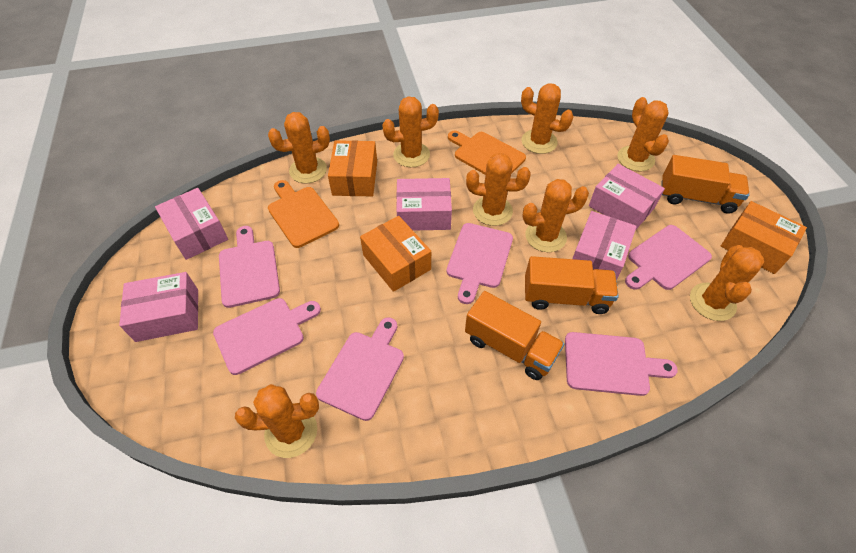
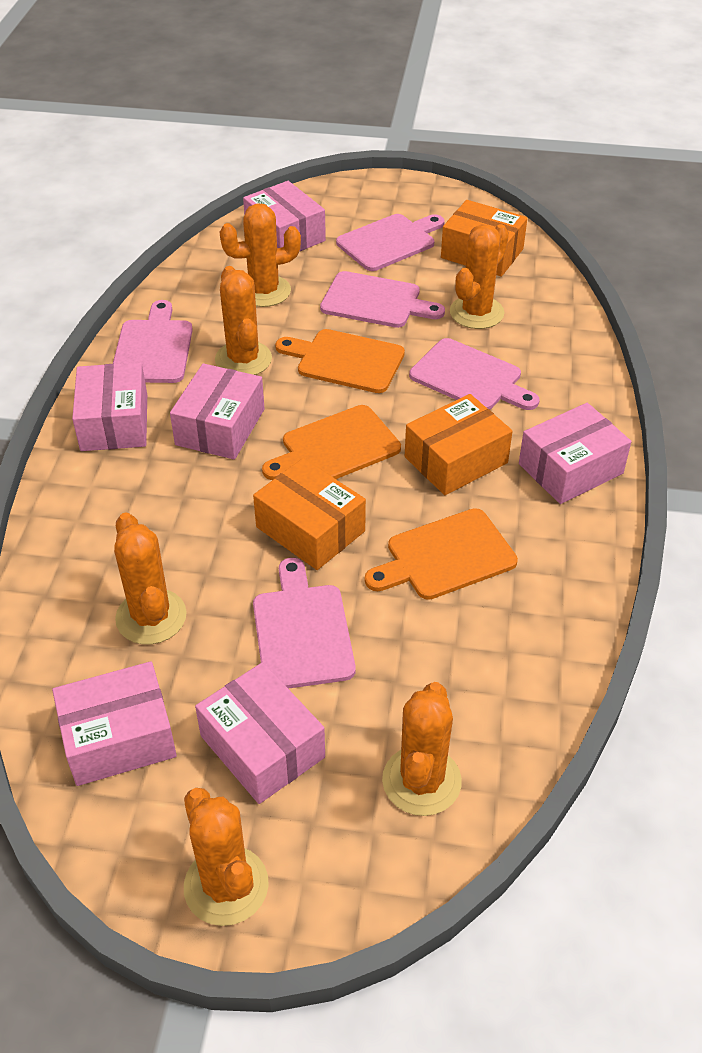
orange cactus: [235,384,319,458] [268,112,330,183] [382,96,439,167] [466,153,531,226] [521,83,574,154] [522,179,589,252] [617,97,669,171] [690,245,764,321] = 8 -> [114,513,187,644] [184,788,269,926] [215,266,272,375] [220,203,301,307] [382,682,462,816] [450,224,509,329] = 6
orange cutting board: [268,180,339,248] [448,131,526,174] = 2 -> [262,405,401,480] [275,329,405,393] [365,508,518,600] = 3
orange truck: [465,291,564,380] [525,256,619,314] [661,155,749,214] = 3 -> none = 0
pink box: [119,272,198,342] [155,188,228,260] [396,178,452,231] [572,211,637,280] [589,164,665,231] = 5 -> [52,661,177,786] [72,362,147,451] [170,363,265,460] [195,662,325,804] [243,181,326,252] [519,403,631,504] = 6
pink cutting board: [213,298,321,375] [219,226,280,308] [316,317,404,421] [446,223,513,304] [565,332,678,396] [625,225,712,290] = 6 -> [113,300,193,383] [253,558,356,689] [320,271,445,328] [336,214,445,271] [409,338,540,410] = 5

